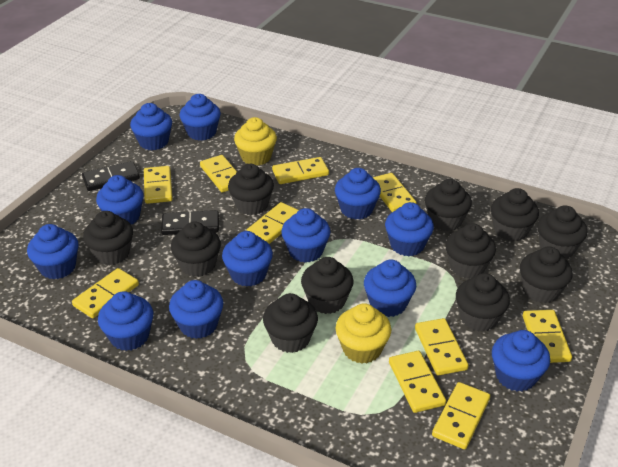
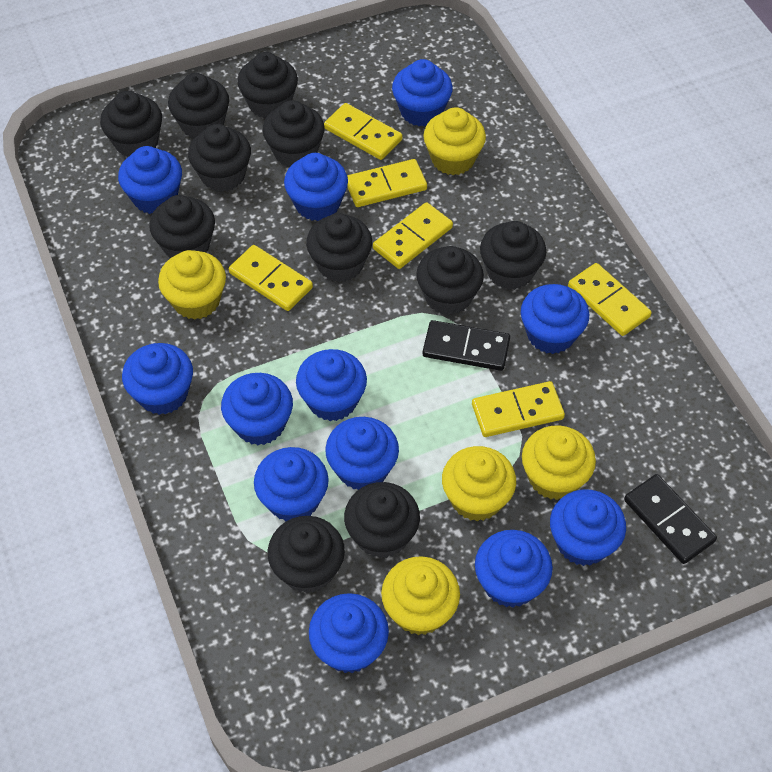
yellow cupcake: [234,117,277,165] [336,303,391,364] = 2 -> [158,250,226,320] [381,556,460,635] [423,107,486,175] [442,446,516,521] [522,425,596,500] = 5
yellow domino: [72,268,139,318] [144,166,172,204] [200,155,237,192] [246,202,299,244] [272,157,329,184] [373,173,417,212] [389,351,446,413] [415,318,469,375] [432,382,490,449] [523,310,572,363] = 10 -> [229,245,313,311] [324,103,403,160] [347,159,427,207] [373,202,453,269] [472,381,565,437] [568,263,652,336] = 6

